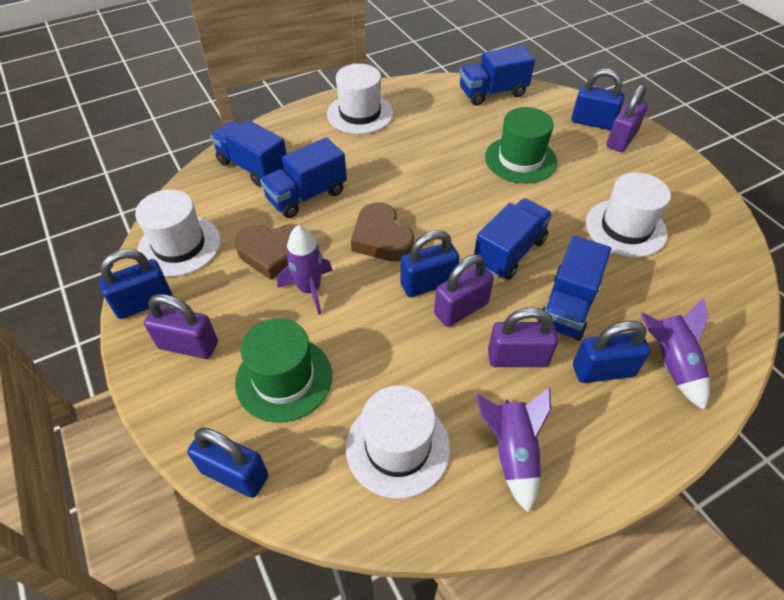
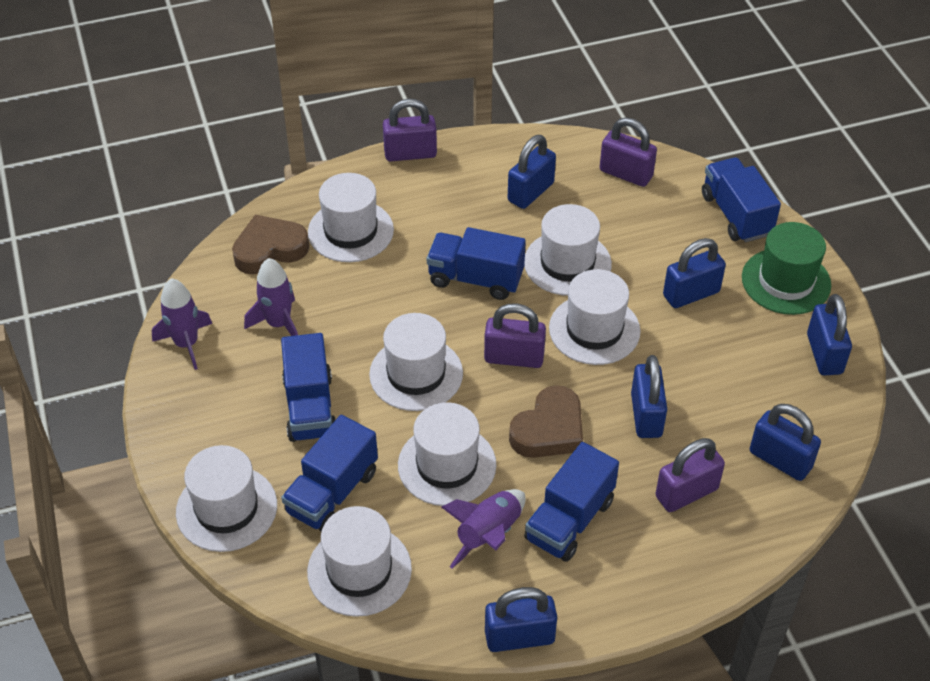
blue padlock: [99,249,172,319] [187,427,268,498] [400,230,460,297] [571,69,624,130] [573,321,650,383] = 5 -> [485,587,557,652] [508,135,556,209] [631,355,667,438] [663,238,726,308] [750,404,821,481] [807,294,852,376] = 6
green hat: [235,318,332,423] [485,107,557,184] = 2 -> [742,222,831,315] = 1
white hat: [135,189,221,277] [327,64,393,134] [346,385,450,499] [586,172,671,258] = 4 -> [176,445,277,552] [307,506,412,617] [308,173,394,262] [369,313,463,411] [398,402,496,506] [524,204,612,296] [549,269,641,365] = 7

